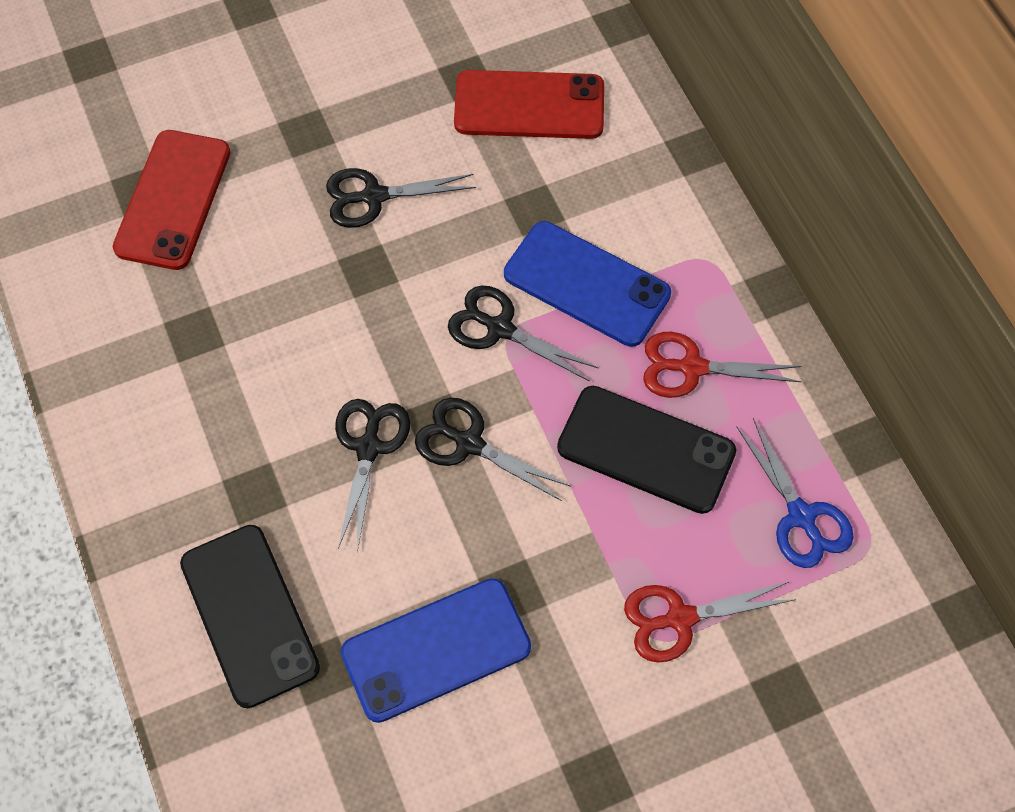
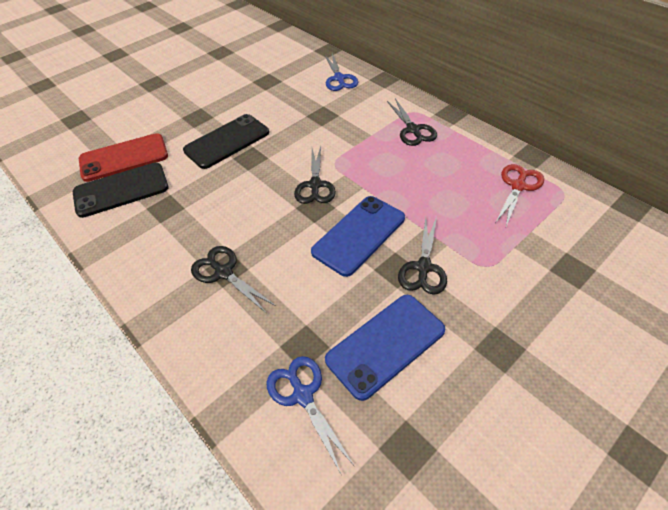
blue scissors: [737,418,854,568] = 1 -> [267,356,355,474] [325,53,358,91] = 2
red phone: [113,130,231,270] [454,70,604,139] = 2 -> [79,133,168,182] = 1
red scissors: [624,582,796,663] [643,332,802,398] = 2 -> [495,164,544,226] = 1

